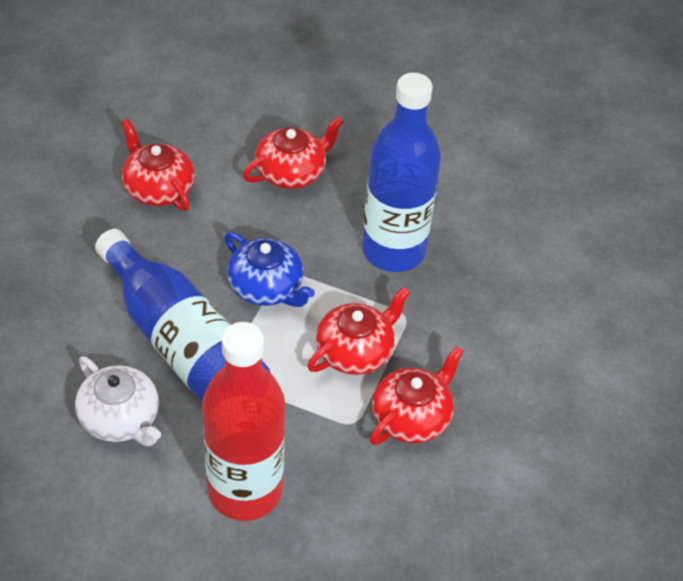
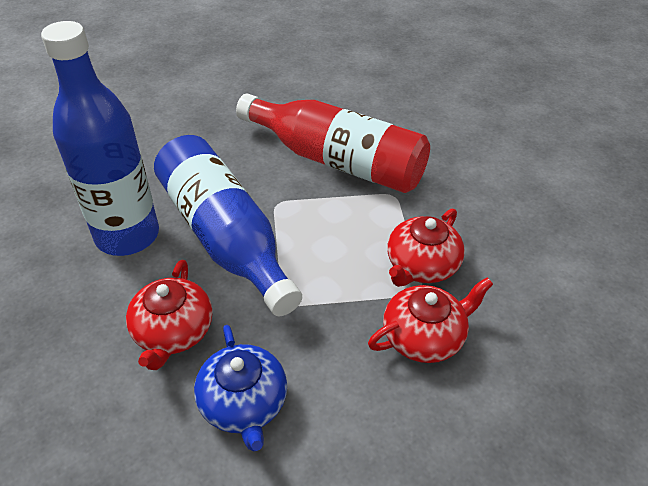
red teapot: [122,119,194,211] [243,116,344,189] [307,287,410,375] [370,346,464,445] = 4 -> [126,260,213,370] [368,277,493,363] [387,208,465,287] = 3
white teapot: [75,356,161,446] = 1 -> none = 0

